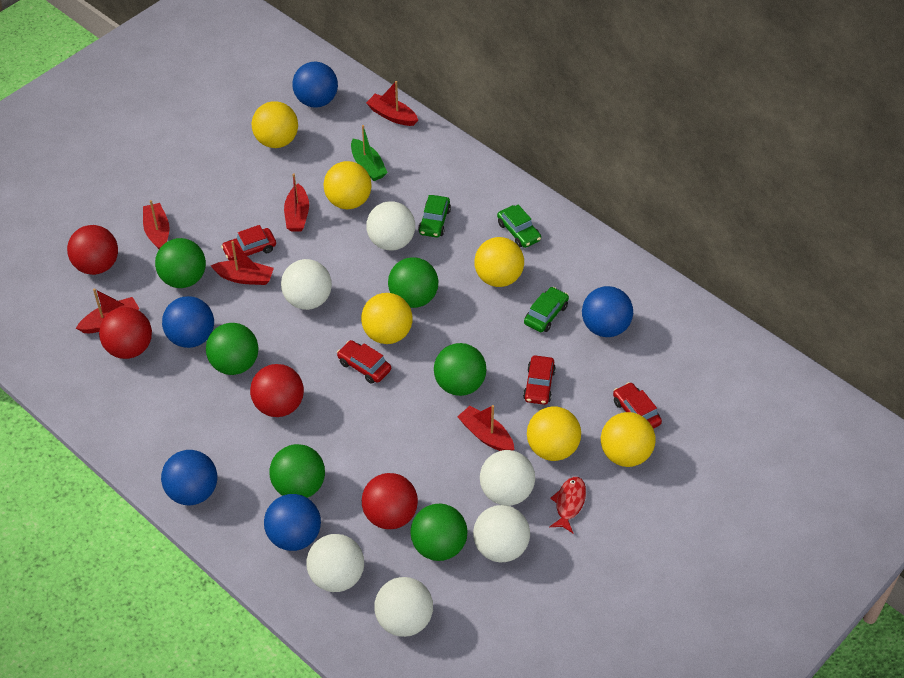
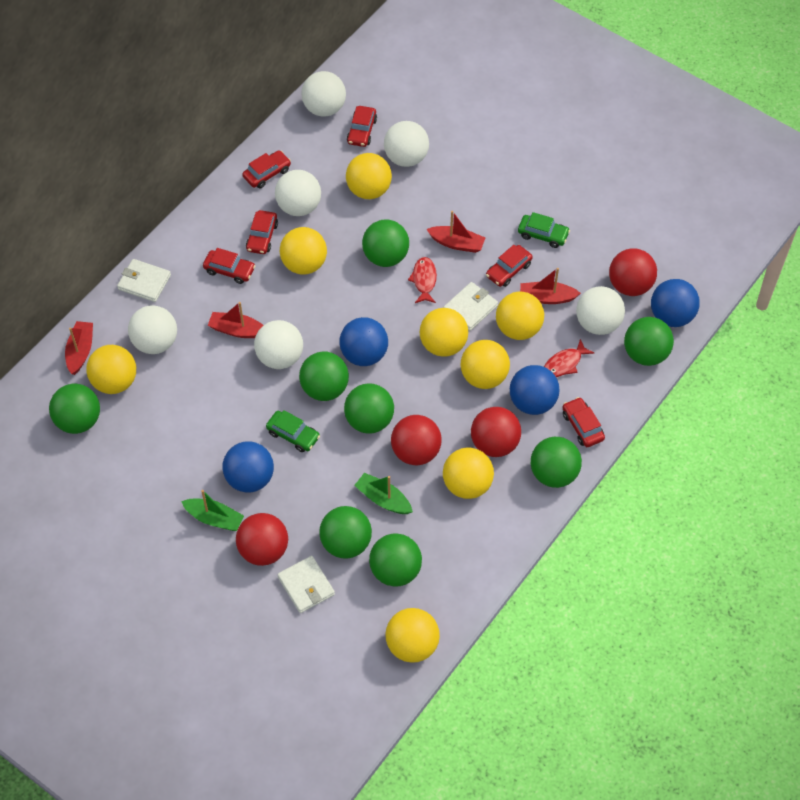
blue ball: [161,450,217,505] [162,296,214,348] [264,494,321,551] [292,62,338,108] [582,286,633,337] = 5 -> [222,441,274,493] [339,317,388,366] [510,365,559,415] [651,279,700,327] = 4
green ball: [155,238,206,288] [206,323,259,375] [269,444,325,498] [388,257,438,308] [411,504,468,561] [434,343,486,396] = 6 -> [49,384,100,434] [299,351,349,401] [319,506,372,559] [344,383,394,434] [362,220,409,267] [369,533,422,587] [531,437,582,488] [624,317,674,366] = 8
green boat: [351,125,388,181] = 1 -> [181,490,244,531] [354,473,413,514] = 2
green car: [418,195,451,238] [497,205,541,248] [524,287,569,332] = 3 -> [266,410,320,452] [518,212,570,248] = 2
red boat: [76,288,140,333] [143,200,170,249] [211,241,274,285] [284,173,309,232] [366,81,418,126] [457,405,514,451] = 6 -> [65,321,93,375] [208,302,264,338] [426,211,485,253] [520,268,581,304] = 4
red car: [221,225,276,261] [337,340,391,384] [523,355,556,405] [613,382,662,429] = 4 -> [203,248,255,284] [242,150,291,188] [246,210,278,254] [347,106,377,147] [486,245,533,287] [563,397,605,447] = 6
red fish: [549,477,586,533] = 1 -> [408,257,437,303] [544,339,594,377] = 2
white wallet: none = 0 -> [117,259,171,302] [277,556,335,613] [443,282,498,331] = 3
yellow ball: [252,101,298,148] [323,161,372,209] [361,293,413,344] [474,237,524,287] [527,406,581,461] [601,412,656,467] = 6 -> [86,345,136,394] [280,227,327,275] [346,153,392,199] [385,608,440,663] [420,308,468,357] [443,448,494,499] [460,340,510,389] [496,291,544,340] = 8

